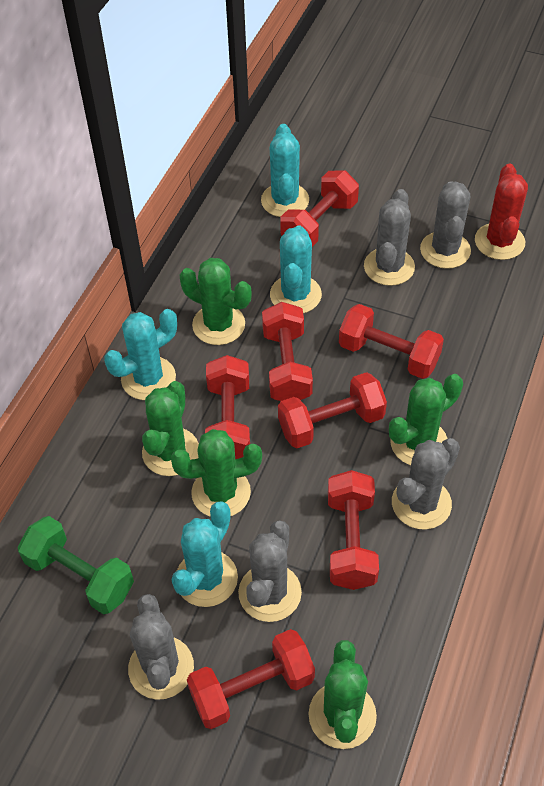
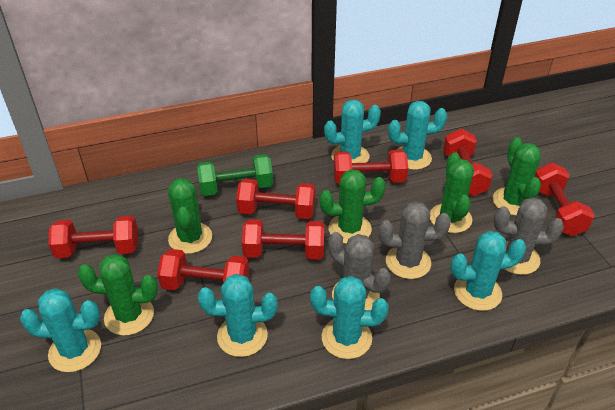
grey cactus: [128,594,194,700] [238,520,302,622] [364,189,415,286] [392,438,460,530] [420,181,471,269] = 5 -> [328,232,391,310] [379,201,451,279] [494,197,564,275] = 3
red cactus: [475,163,528,260] = 1 -> none = 0
turquoise cactus: [104,309,177,400] [172,501,238,607] [261,124,309,217] [270,225,322,313] = 4 -> [20,288,101,372] [198,274,278,357] [310,276,388,359] [324,100,381,163] [388,101,447,170] [450,231,526,311] = 6

